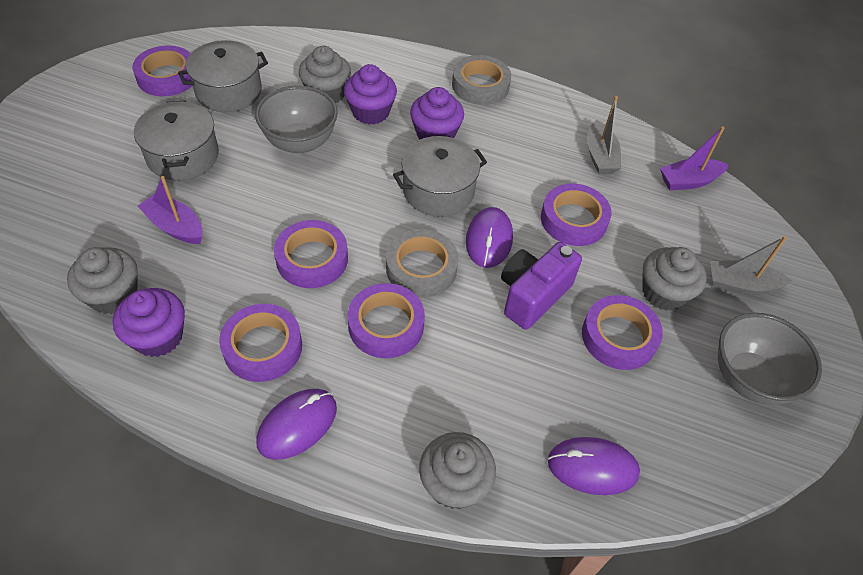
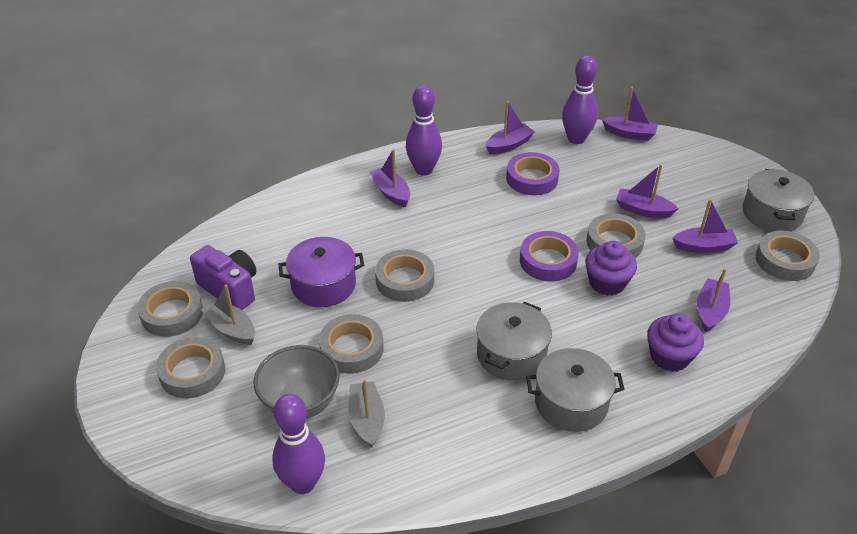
grey bowl: [255,86,338,154] [718,313,822,405] = 2 -> [254,345,340,419] = 1
grey cupcake: [67,247,138,314] [299,46,351,104] [419,432,496,509] [642,247,707,311] = 4 -> none = 0
grey tape: [386,229,458,298] [452,55,511,105] = 2 -> [137,281,203,337] [156,337,225,398] [319,314,384,373] [375,249,434,302] [586,213,645,258] [756,231,820,281] = 6
purple boat: [138,176,203,244] [660,126,729,190] = 2 -> [369,149,410,207] [486,101,535,154] [602,87,658,141] [616,164,679,218] [673,199,738,253] [697,268,730,332] = 6
purple bowling pin: none = 0 -> [272,394,325,494] [406,85,442,176] [562,55,598,144] = 3
purple cupcake: [113,288,185,357] [344,64,397,125] [410,87,464,140] = 3 -> [585,241,637,296] [647,313,704,372] = 2
purple mouse: [256,389,337,460] [466,207,513,268] [548,437,640,495] = 3 -> none = 0
purple pot: none = 0 -> [279,237,364,307] = 1
purple tape: [132,46,192,96] [219,304,302,382] [274,220,348,288] [348,283,425,358] [541,184,611,246] [582,295,663,370] = 6 -> [506,152,559,195] [520,231,579,281] = 2

